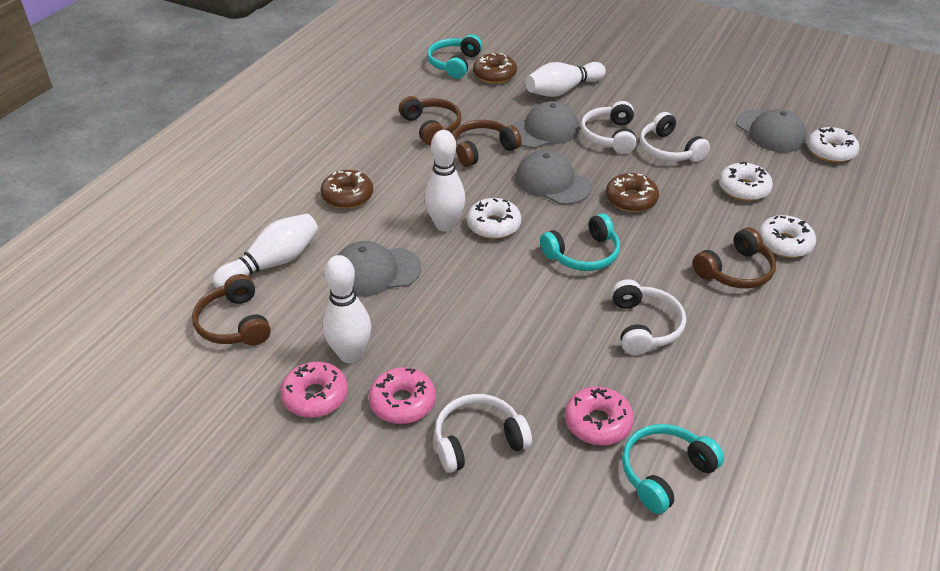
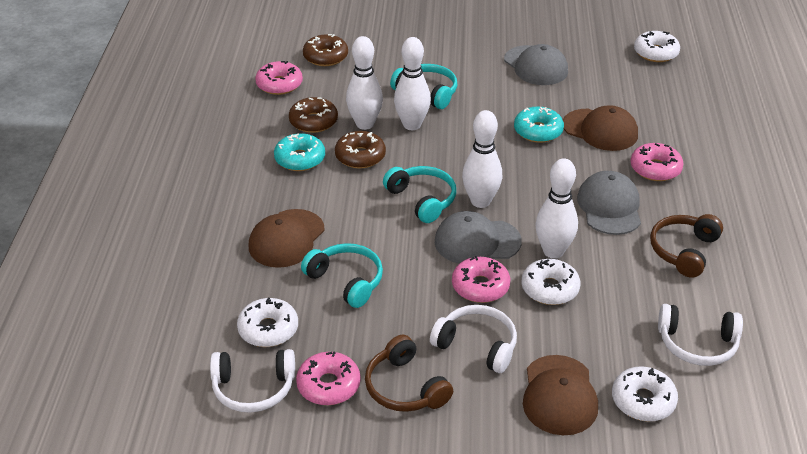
brown cap: none = 0 -> [249,209,325,268] [523,355,598,435] [563,105,638,151] = 3
brown headphones: [192,274,271,346] [399,96,462,145] [453,120,521,167] [693,227,776,289] = 4 -> [365,335,453,412] [650,214,723,278] = 2
grey cap: [338,241,421,297] [510,101,579,148] [515,150,592,205] [736,109,807,153] = 4 -> [435,211,522,263] [504,44,568,85] [577,171,641,235] = 3
pink donut: [280,362,348,418] [369,367,436,424] [565,387,634,445] = 3 -> [255,61,303,95] [296,352,361,405] [452,256,510,303] [631,143,684,181] = 4
turquoise donut: none = 0 -> [274,133,325,171] [514,106,564,143] = 2
white headphones: [435,394,532,473] [581,101,637,154] [611,279,686,355] [640,112,710,162] = 4 -> [210,349,295,413] [430,305,517,373] [658,304,743,366] = 3

